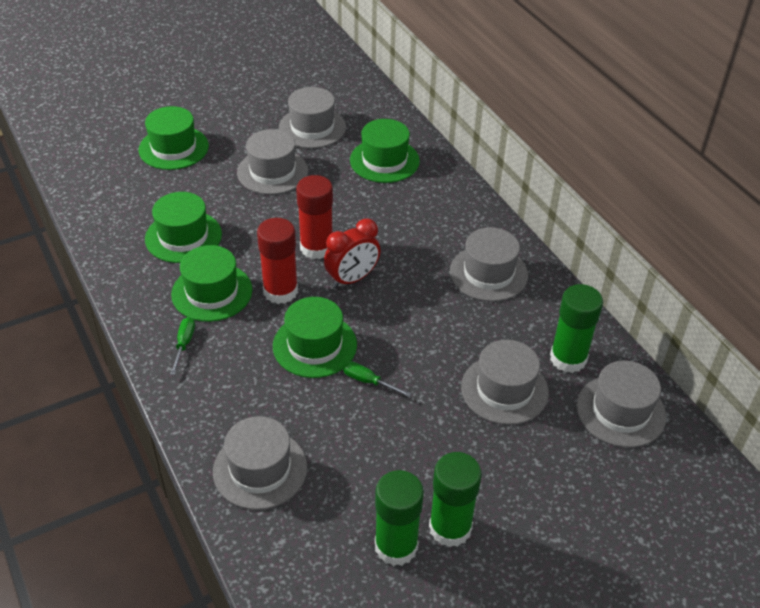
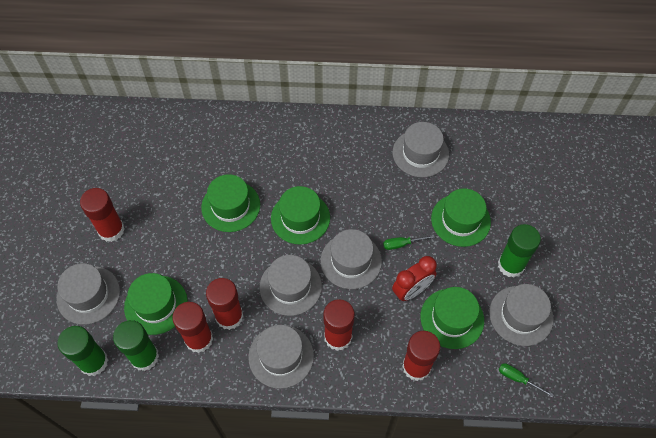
red glue stick: [257,218,298,304] [296,175,333,259] = 2 -> [80,188,125,242] [172,302,213,353] [206,278,243,330] [323,299,355,351] [402,331,440,381] = 5

